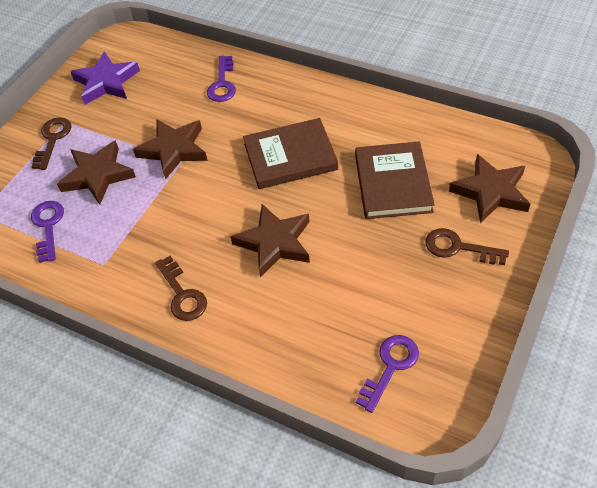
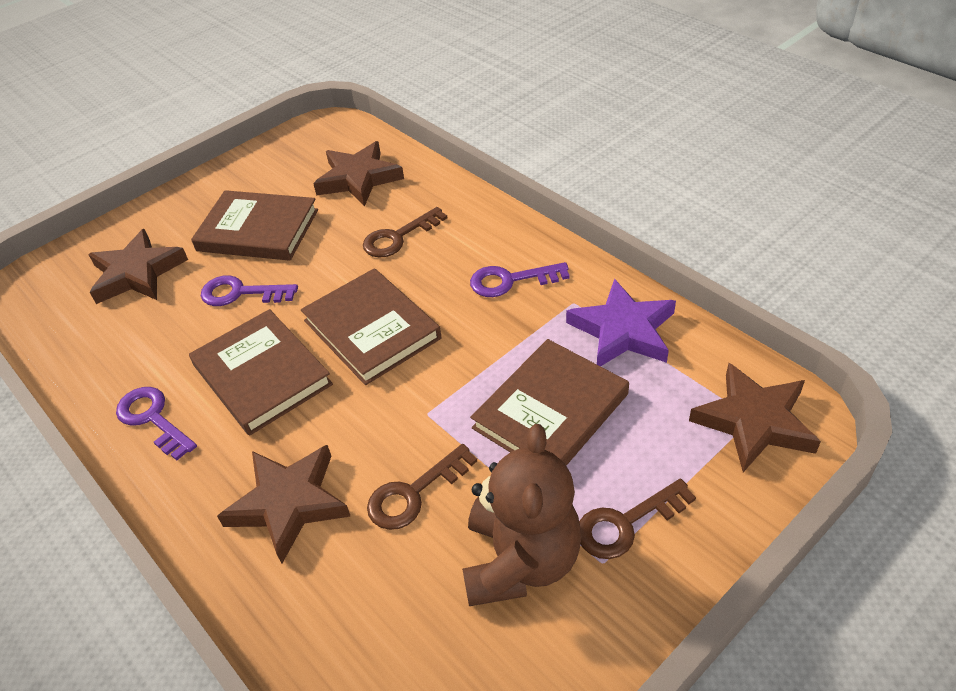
brown book: [243,118,338,189] [355,141,435,219] = 2 -> [189,309,333,436] [191,190,318,261] [301,268,441,385] [470,339,629,466] = 4
brown teddy bear: none = 0 -> [462,424,582,606] = 1

